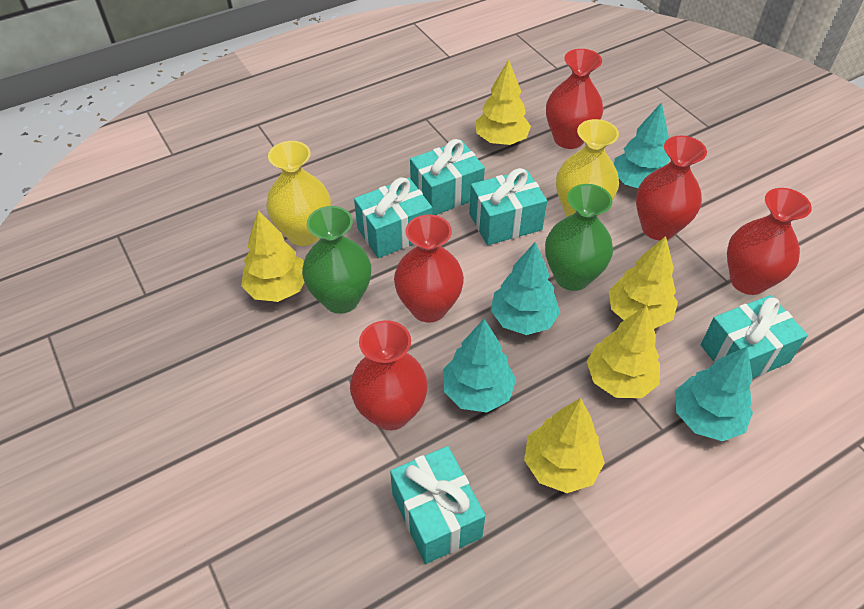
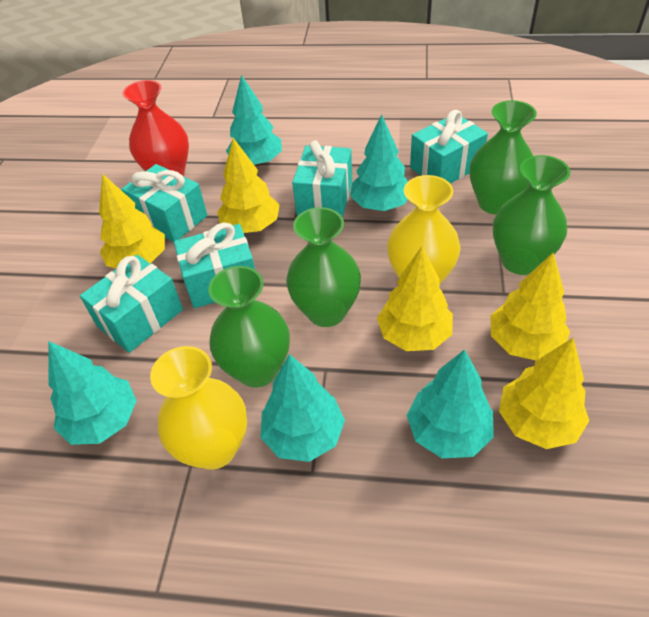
green vase: [302,206,371,314] [545,184,613,291] = 2 -> [208,266,290,388] [286,207,361,327] [470,100,537,215] [493,155,570,275] = 4
red vase: [350,320,428,430] [394,214,464,323] [546,49,603,149] [636,136,707,241] [727,188,812,295] = 5 -> [122,80,189,176] = 1
turquoise tree: [443,319,516,413] [491,242,560,335] [614,102,669,188] [676,347,753,441] = 4 -> [49,341,137,445] [226,75,282,166] [260,354,345,462] [350,115,408,211] [407,349,494,458] = 5

